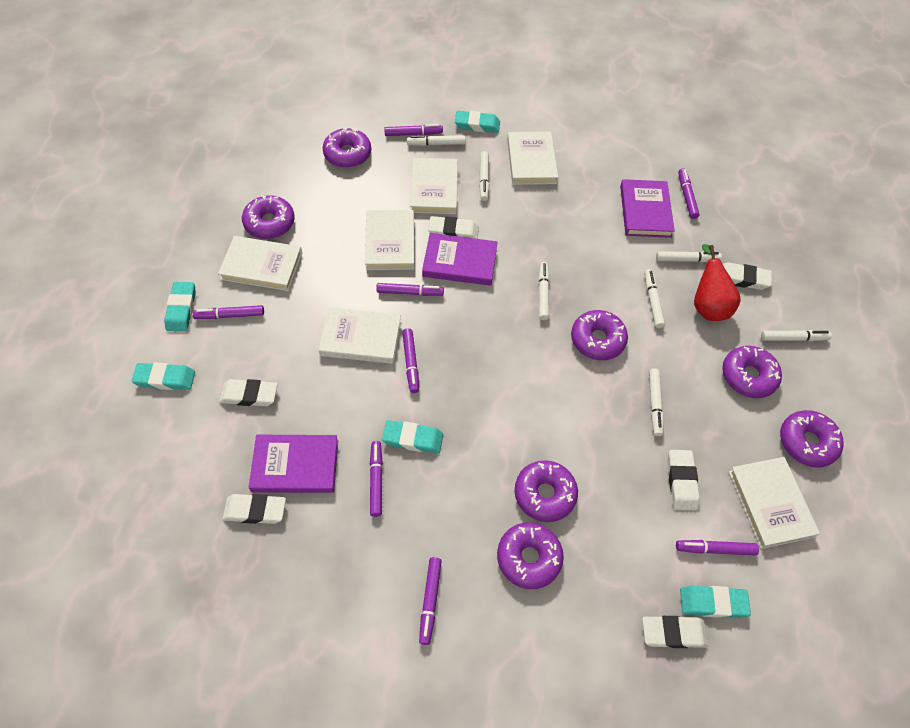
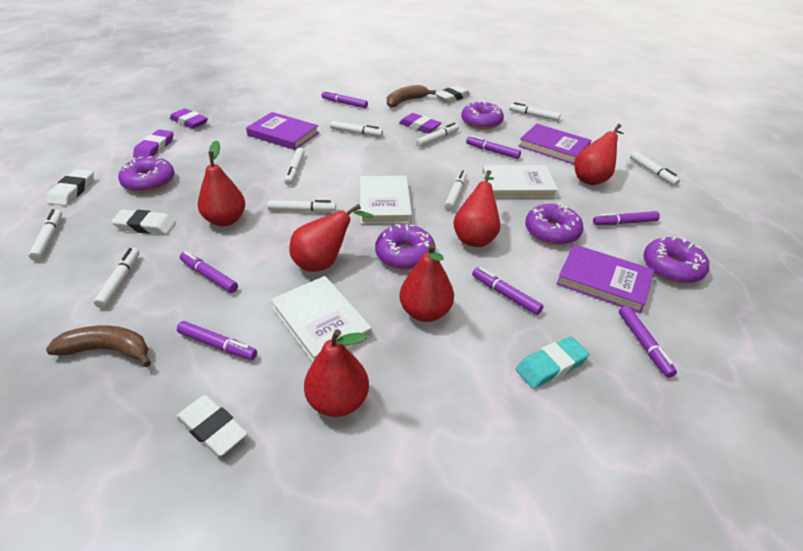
brown banana: none = 0 -> [46,325,151,367] [387,85,436,108] = 2
purple donut: [242,195,295,239] [323,128,371,168] [497,522,564,589] [515,460,578,522] [571,310,628,360] [722,346,782,398] [780,410,844,467] = 7 -> [118,156,174,193] [375,224,435,270] [461,101,504,129] [525,203,583,245] [643,237,709,284] = 5
purple eraser: none = 0 -> [133,129,173,158] [170,108,208,129] [399,113,441,133] = 3
purple marker: [193,305,264,319] [370,441,383,517] [376,283,444,296] [384,124,443,136] [402,328,419,393] [419,557,442,645] [676,540,759,556] [678,168,700,219] = 8 -> [177,321,257,360] [180,251,238,293] [322,90,368,108] [466,135,521,159] [472,267,543,315] [593,211,660,225] [619,306,677,378] = 7
red pear: [694,244,741,321] = 1 -> [198,140,245,226] [289,204,374,272] [304,329,369,417] [400,243,454,322] [453,170,500,247] [574,124,624,185] = 6
turquoise eraser: [132,363,195,390] [164,282,196,332] [382,420,443,454] [455,111,500,133] [680,586,751,618] = 5 -> [516,337,589,389] = 1
white book: [218,236,302,291] [318,307,401,364] [365,210,415,270] [410,158,458,214] [507,132,558,185] [729,457,820,549] = 6 -> [271,276,372,362] [360,176,412,224] [482,165,558,199] = 3
white eraser: [219,379,278,406] [222,494,286,524] [428,216,479,239] [642,616,708,648] [667,450,700,510] [723,262,772,290] = 6 -> [47,169,94,206] [111,210,176,234] [176,395,248,456] [435,85,470,103] = 4
white marker: [407,135,466,146] [479,151,490,201] [538,262,550,320] [644,269,665,328] [649,368,664,436] [656,251,722,262] [761,330,832,341] = 7 -> [28,209,62,261] [94,248,140,308] [267,200,336,212] [284,148,305,185] [330,121,383,137] [416,123,459,147] [444,170,467,210] [509,102,561,121] [630,151,680,186] = 9

